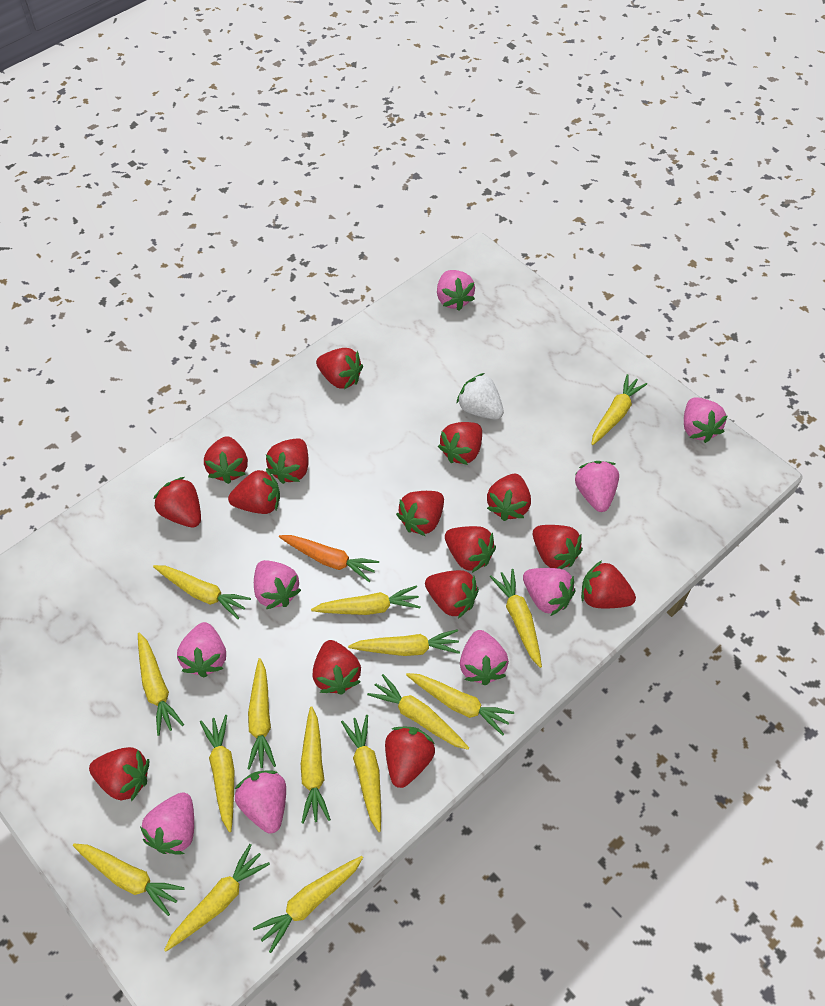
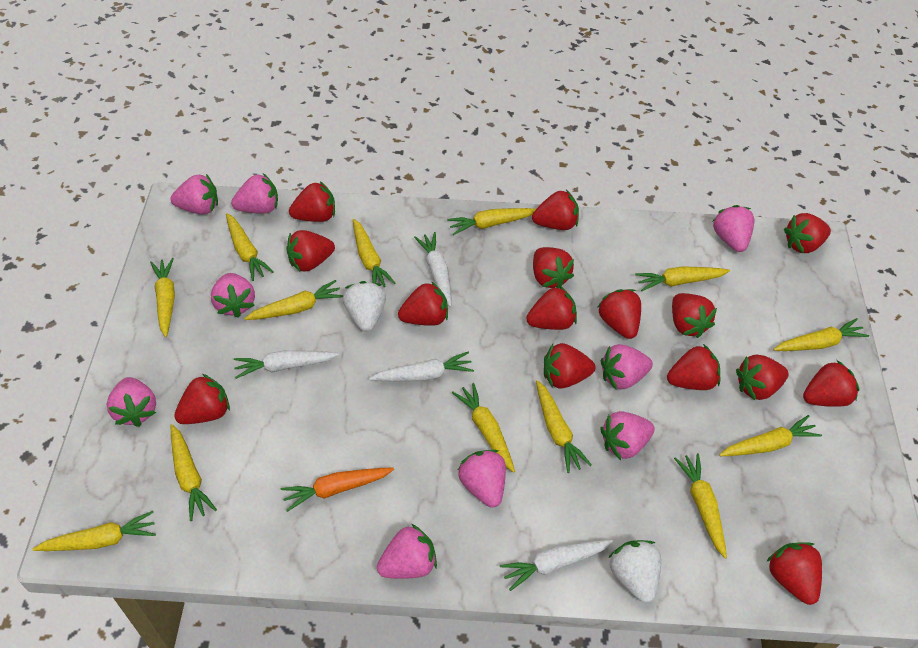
white carrot: none = 0 -> [234,350,339,379] [369,352,474,382] [414,232,452,307] [500,540,614,591] = 4
white strawberry: [456,373,504,420] = 1 -> [343,281,386,332] [608,540,661,603] = 2
yellow carrot: [73,844,185,916] [138,633,184,736] [153,565,251,619] [164,844,270,951] [200,715,235,832] [248,658,276,770] [253,856,363,953] [301,706,331,824] [311,585,421,615] [341,715,381,832] [348,629,460,656] [367,674,469,750] [406,673,514,736] [490,569,542,668] [591,374,647,445] = 15 -> [33,511,156,551] [150,258,175,337] [171,424,217,521] [226,213,274,281] [244,280,343,320] [353,219,395,287] [447,208,536,235] [452,383,515,473] [536,380,592,473] [635,266,730,291] [674,453,727,559] [719,415,822,456] [773,318,869,351] = 13

